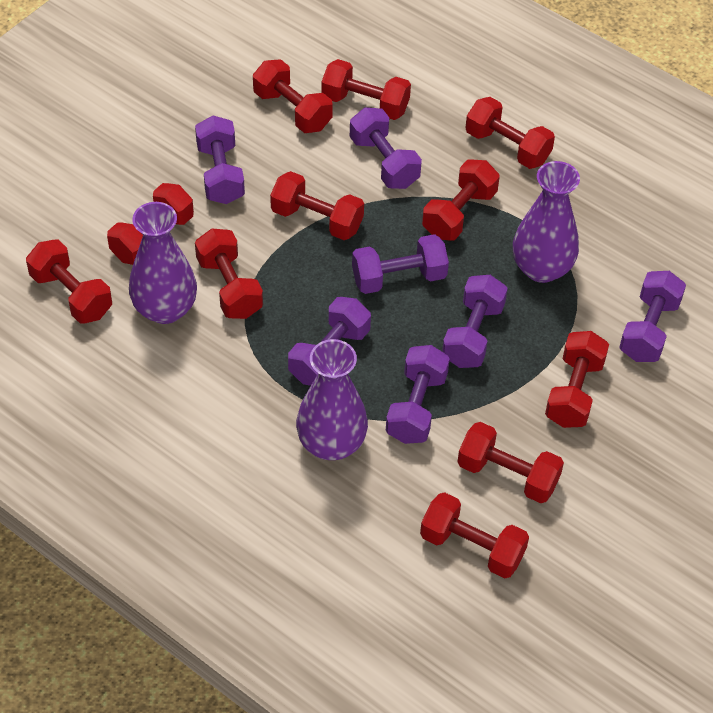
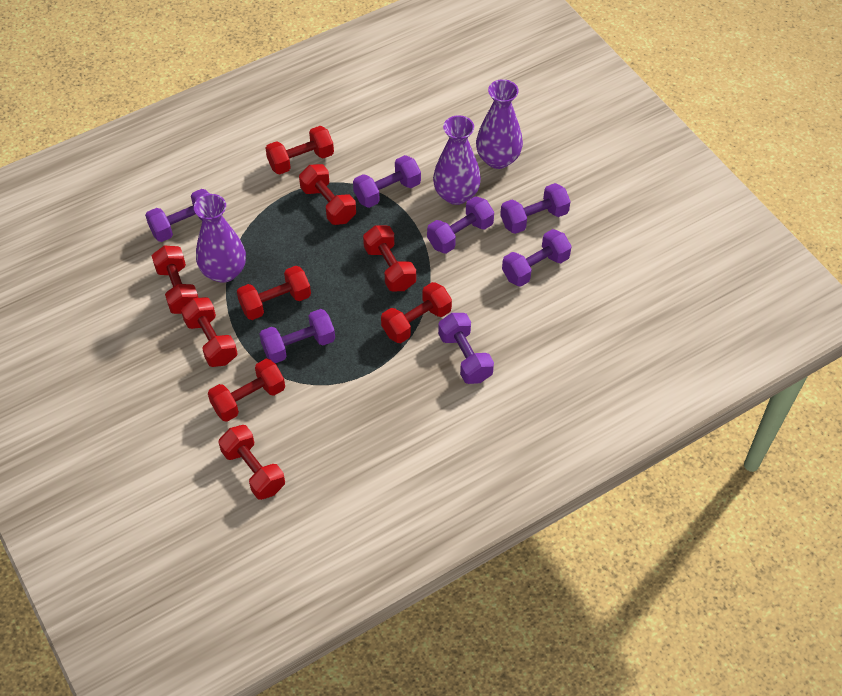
red dumbbell: [26,239,112,324] [107,183,194,265] [195,229,263,319] [253,59,333,133] [270,171,364,240] [321,59,411,120] [420,492,529,579] [422,159,500,241] [457,422,564,503] [465,97,555,169] [545,331,609,428] = 11 -> [152,246,198,314] [181,297,238,367] [208,359,285,422] [218,425,285,500] [237,266,311,320] [266,126,334,175] [299,164,356,225] [363,225,416,291] [381,282,452,343] = 9

